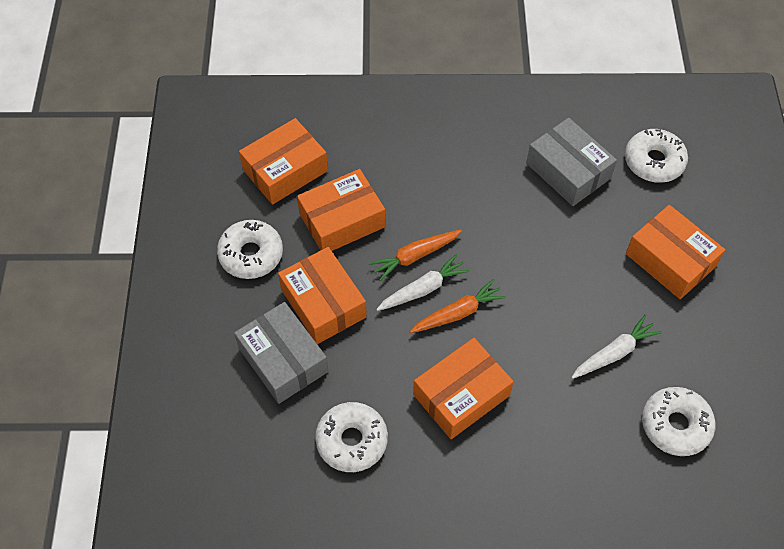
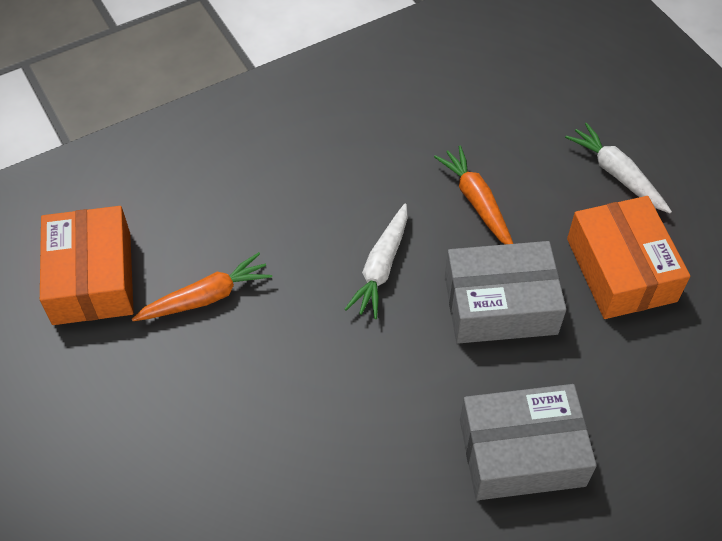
orange box: [239,118,328,205] [278,247,367,344] [297,169,385,251] [413,338,513,439] [626,205,725,299] = 5 -> [40,206,134,325] [567,196,690,319] = 2
white donut: [217,220,283,279] [315,402,388,472] [625,129,688,183] [642,387,716,456] = 4 -> none = 0

